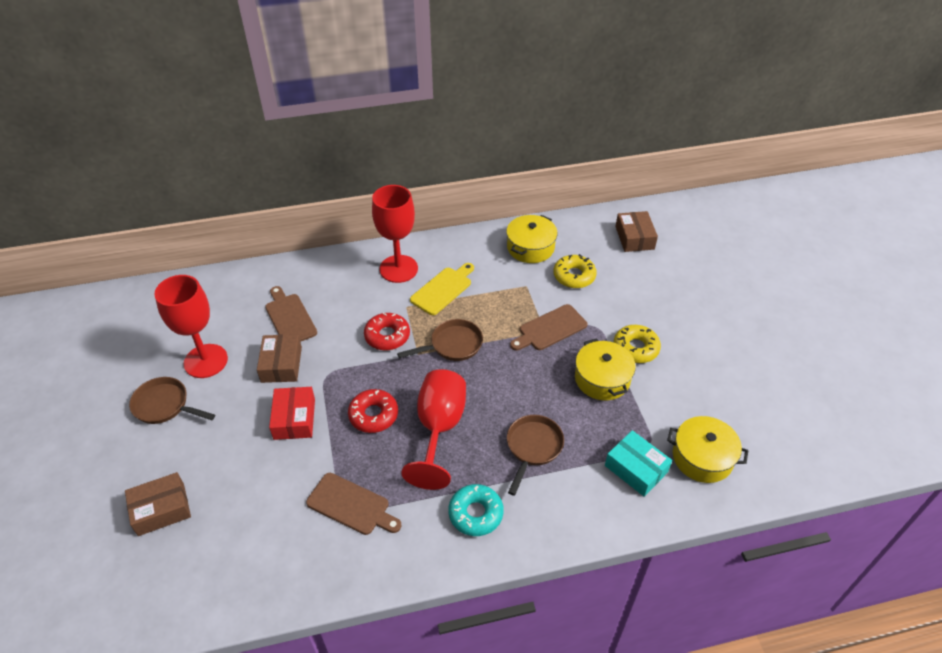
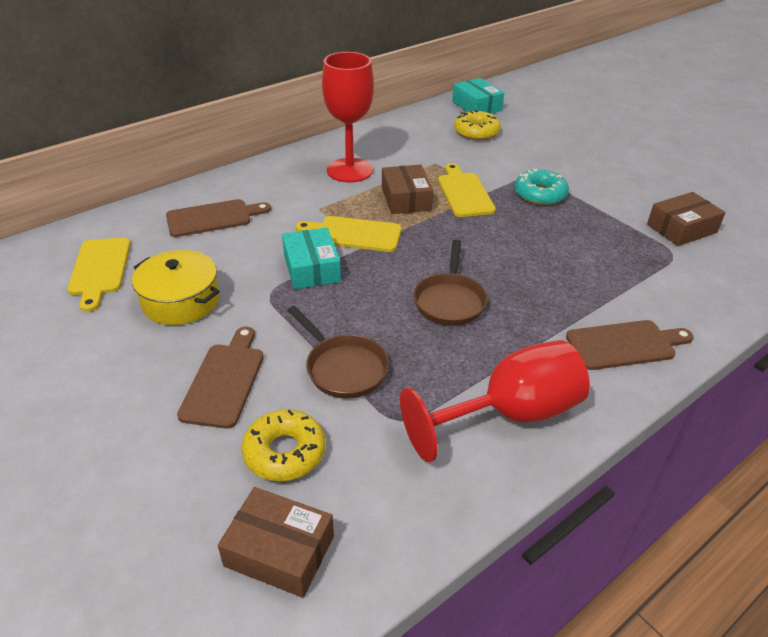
brown pan: [129,377,215,424] [397,319,483,361] [507,415,564,496] = 3 -> [287,306,389,399] [414,240,488,326] = 2
red box: [269,387,315,440] = 1 -> none = 0
red donut: [348,389,398,433] [364,313,410,350] = 2 -> none = 0
red goblet: [154,275,228,378] [372,185,418,283] [401,369,466,490] = 3 -> [322,52,374,183] [400,340,590,462] = 2
turquoise box: [605,430,672,496] = 1 -> [282,228,341,289] [452,78,504,114] = 2
yellow cutting board: [410,263,474,315] = 1 -> [68,238,131,312] [296,216,402,252] [438,163,496,217] = 3
yellow pot: [506,215,557,263] [575,338,636,400] [667,416,748,483] = 3 -> [132,250,220,325] = 1

